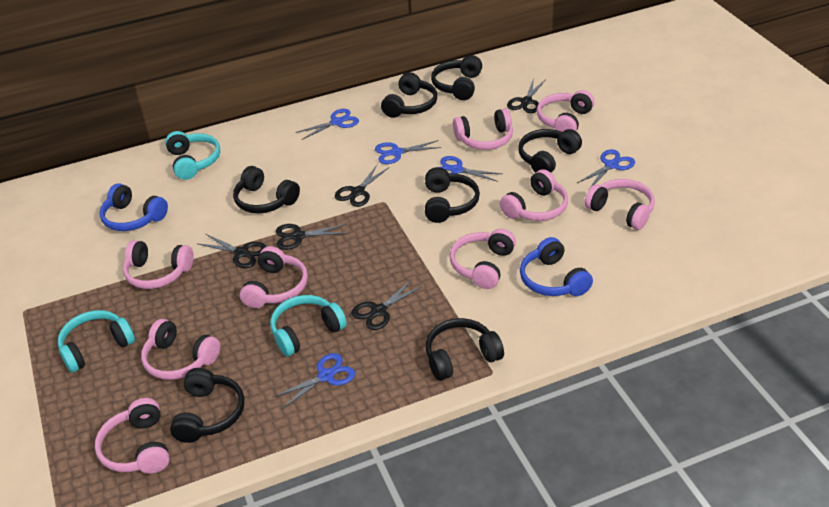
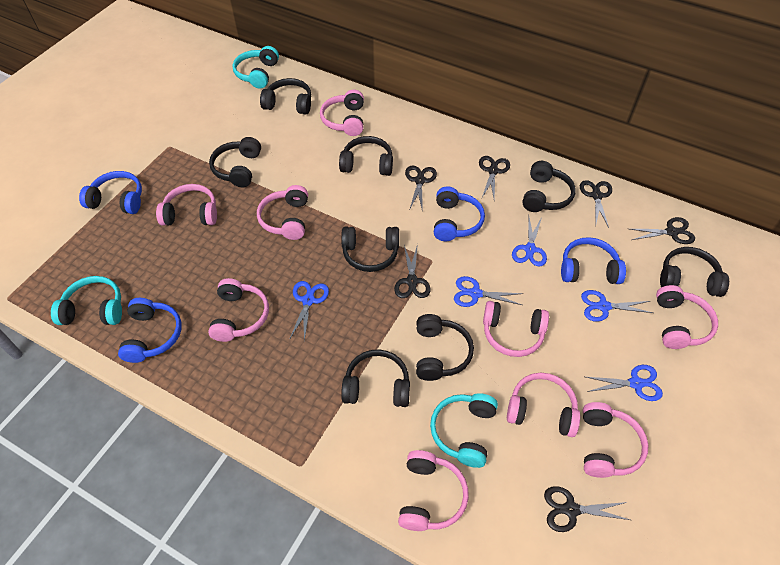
black headphones: [170,368,245,443] [233,166,300,213] [381,72,437,118] [425,167,480,223] [426,318,504,381] [431,55,482,100] [518,129,582,173] = 7 -> [209,137,261,187] [260,78,311,115] [339,136,393,176] [341,227,399,272] [341,349,410,407] [416,314,474,381] [522,161,576,212] [660,247,729,297] = 8
black scissors: [198,234,266,268] [276,224,347,250] [335,164,389,207] [351,279,423,330] [507,78,546,113] = 5 -> [394,244,431,298] [405,166,437,212] [479,156,510,198] [544,486,630,532] [580,180,612,228] [630,217,695,244] = 6
blue headphones: [99,183,168,231] [520,237,593,296] = 2 -> [79,171,142,214] [118,298,182,363] [434,187,485,241] [561,237,626,284] = 4

